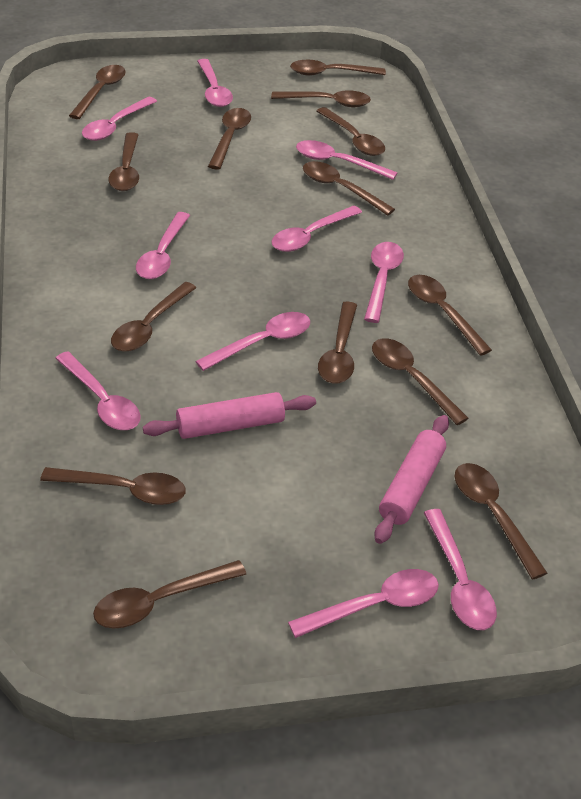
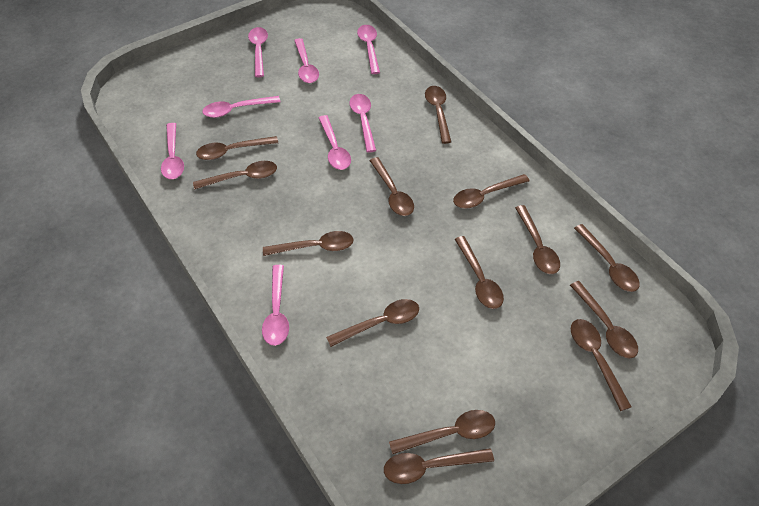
pink rolling pin: [143,392,316,439] [374,415,449,544] = 2 -> none = 0
pink spoon: [55,351,141,430] [82,97,157,141] [136,212,190,279] [195,312,310,371] [197,59,233,107] [271,205,362,252] [288,569,439,638] [296,140,398,180] [364,242,404,323] [424,509,497,630] = 10 -> [161,123,184,179] [202,96,281,118] [248,27,268,77] [262,265,289,346] [294,38,319,83] [319,115,351,170] [349,94,376,153] [357,25,380,74] = 8

